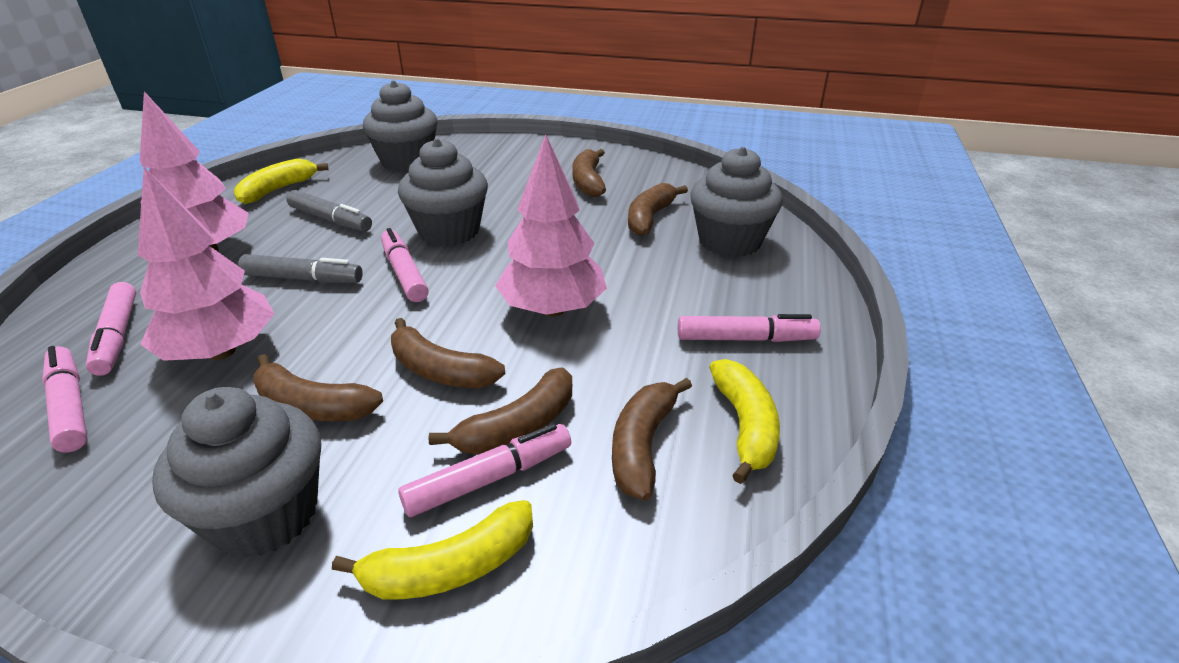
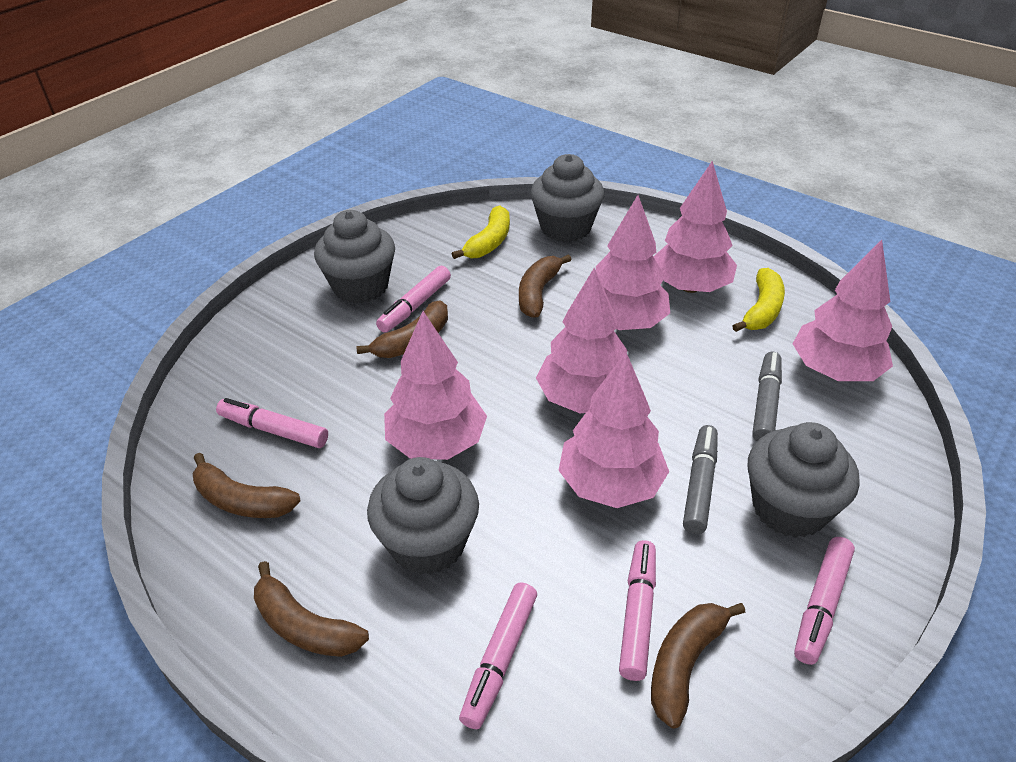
brown banana: [254,354,383,421] [391,318,506,388] [428,367,572,455] [573,149,606,197] [612,378,692,501] [628,183,688,236] = 6 -> [193,453,301,518] [254,561,369,657] [356,300,448,358] [519,254,572,318] [651,603,746,729] = 5
pink tree: [138,167,275,361] [140,91,249,251] [495,135,607,317] = 3 -> [384,311,487,460] [536,268,628,414] [558,352,669,508] [596,195,670,330] [653,161,737,293] [793,240,893,381] = 6
yellow banana: [234,158,329,204] [332,500,533,599] [709,359,780,484] = 3 -> [452,205,510,259] [732,268,785,332] = 2

